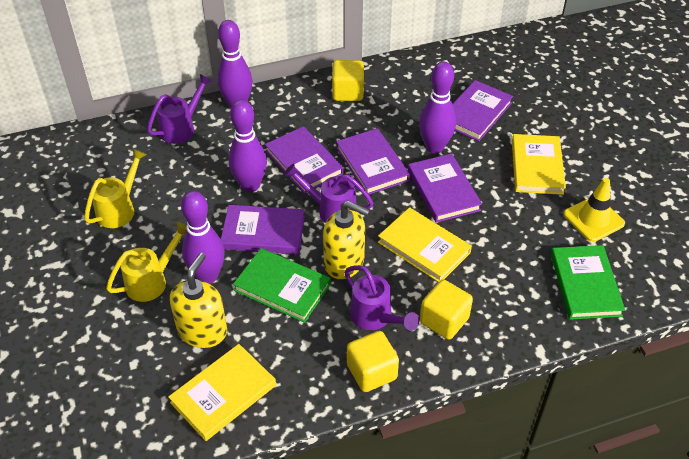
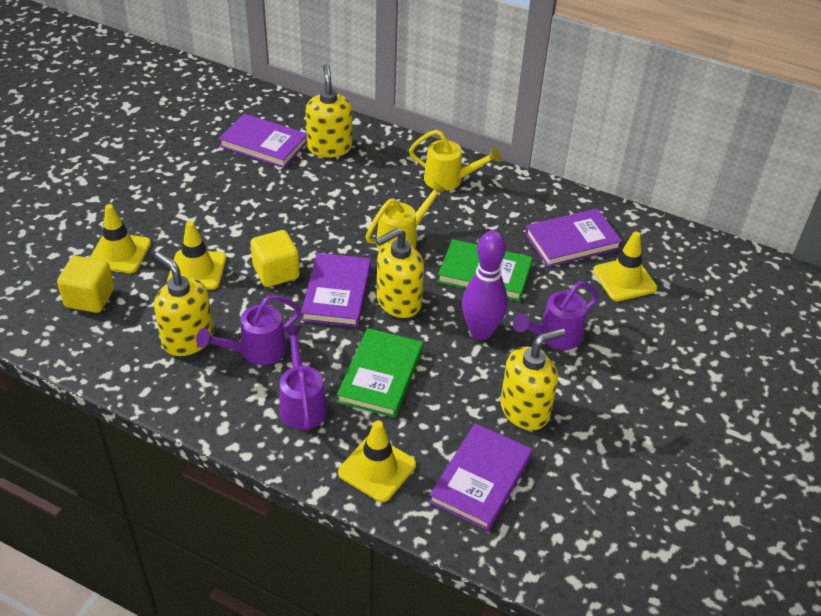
purple book: [221,205,305,254] [265,126,344,194] [336,128,410,194] [408,153,482,223] [452,80,513,141] = 5 -> [219,113,307,168] [301,253,371,327] [429,423,532,531] [525,209,622,267] = 4
purple bowling pin: [181,191,225,284] [217,20,252,108] [229,100,267,192] [419,62,456,154] = 4 -> [462,231,508,340] = 1
yellow book: [168,344,276,441] [378,207,472,282] [512,134,566,195] = 3 -> none = 0
yellow cube: [332,60,364,101] [347,331,399,392] [420,280,473,340] = 3 -> [57,256,114,313] [250,230,300,287] = 2
yellow soap dispenser: [170,253,227,348] [323,201,370,279] = 2 -> [154,252,214,356] [306,64,352,157] [375,228,424,318] [500,328,566,430] = 4
yellow traffic cone: [564,178,625,242] = 1 -> [90,204,151,273] [167,221,226,290] [338,420,416,502] [593,232,657,301] = 4

